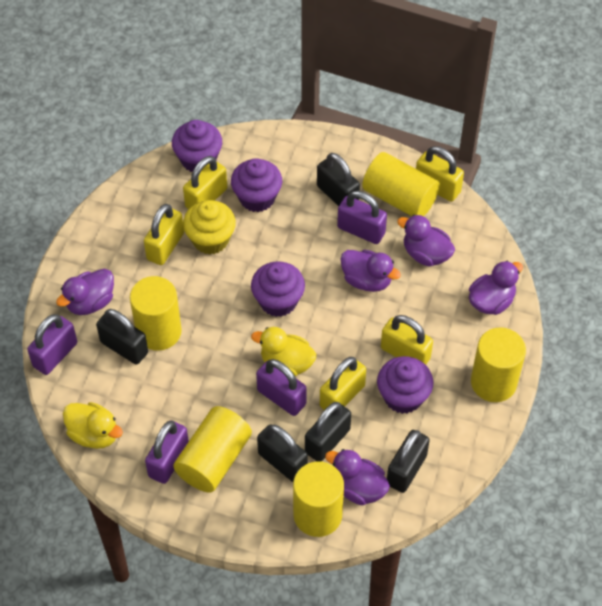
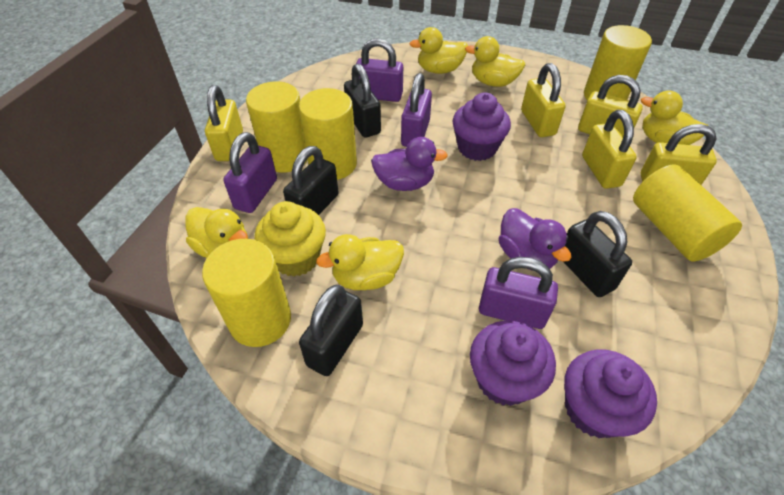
black padlock: [96,309,148,365] [257,424,308,482] [305,402,351,462] [317,153,360,206] [387,430,430,493] = 5 -> [283,146,339,215] [299,285,363,376] [344,63,381,137] [564,211,632,297] = 4
purple cupcake: [172,120,222,172] [231,158,282,212] [251,261,305,317] [377,356,434,414] = 4 -> [453,93,511,161] [470,321,556,406] [564,349,657,438] = 3
purple duck: [56,269,114,315] [325,449,390,505] [340,250,401,292] [397,215,455,267] [469,261,523,315] = 5 -> [371,137,448,191] [499,208,571,271] = 2
yellow duck: [63,402,123,449] [251,327,316,376] = 2 -> [185,207,248,258] [316,234,404,290] [410,27,468,74] [465,36,526,87] [641,91,708,145] = 5

